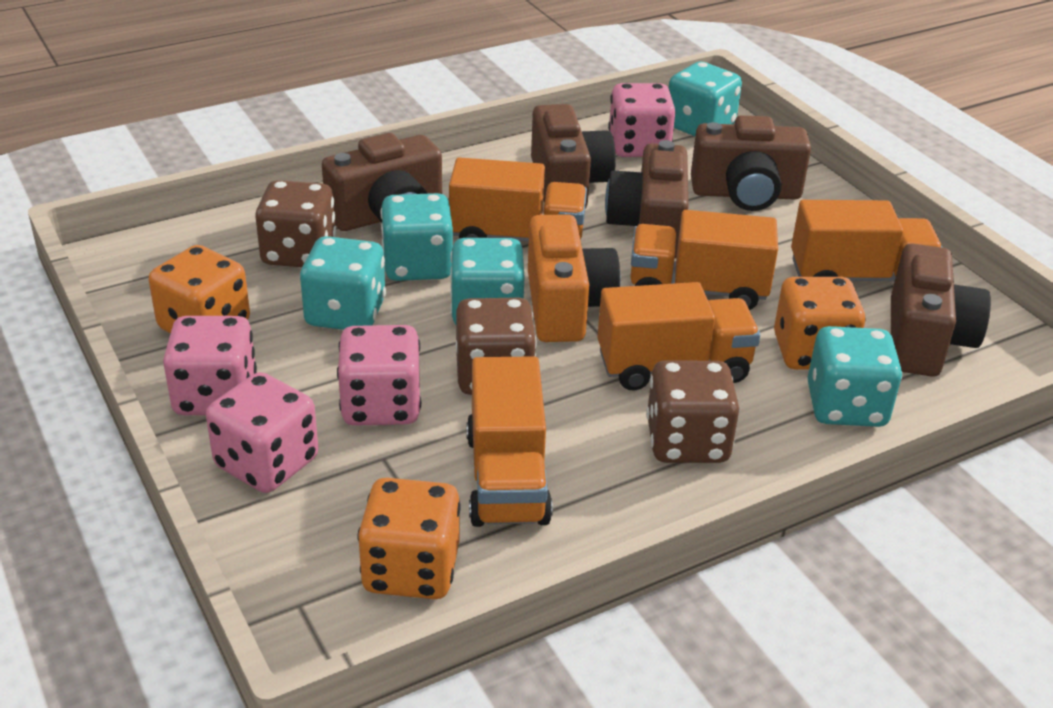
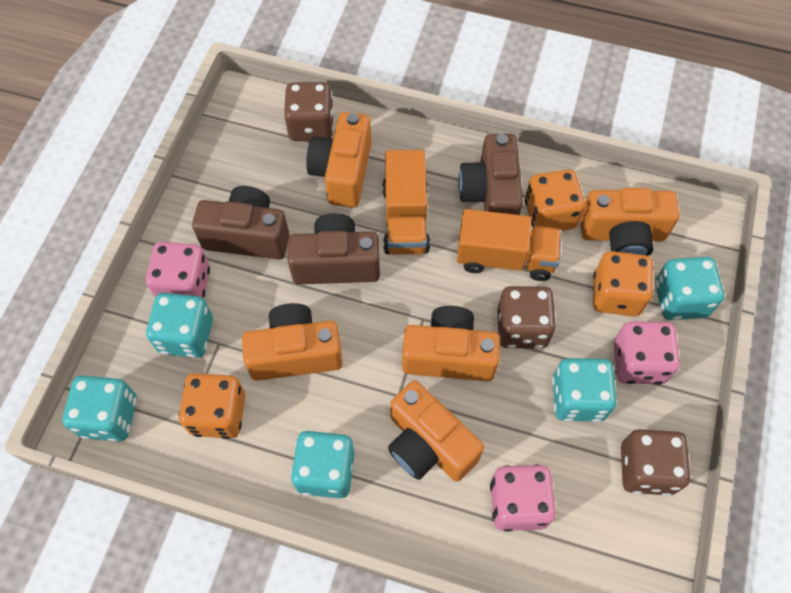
brown camera: [322,133,442,231] [531,104,616,209] [605,140,689,258] [691,115,811,211] [891,243,991,377] = 5 -> [192,186,289,260] [288,213,380,284] [458,134,523,215] = 3
orange camera: [528,214,621,342] = 1 -> [242,303,343,381] [306,112,371,208] [388,380,484,481] [402,306,500,381] [580,188,680,256] = 5
orange truck: [449,157,587,241] [466,356,553,527] [597,282,760,391] [630,210,778,310] [791,200,942,281] = 5 -> [382,150,430,255] [457,209,562,281] = 2
pink dice: [163,316,257,415] [206,372,318,493] [337,325,421,426] [608,83,675,157] = 4 -> [146,242,210,299] [490,465,556,532] [614,321,680,385] = 3

